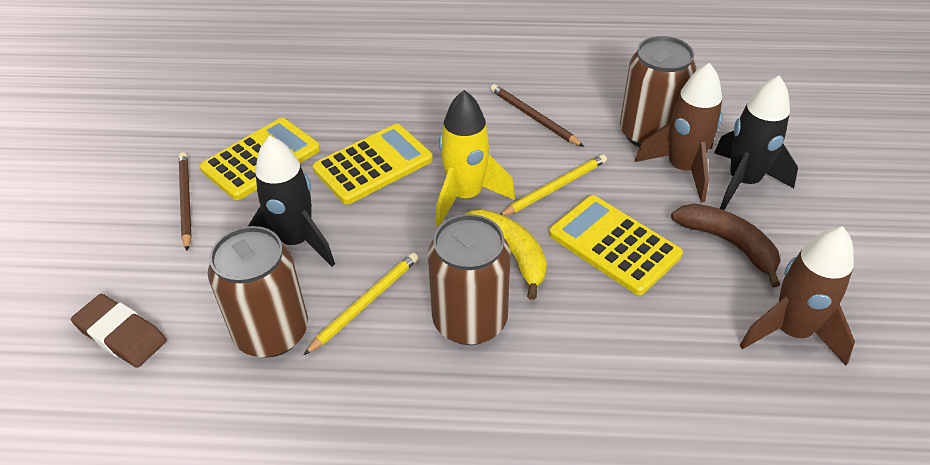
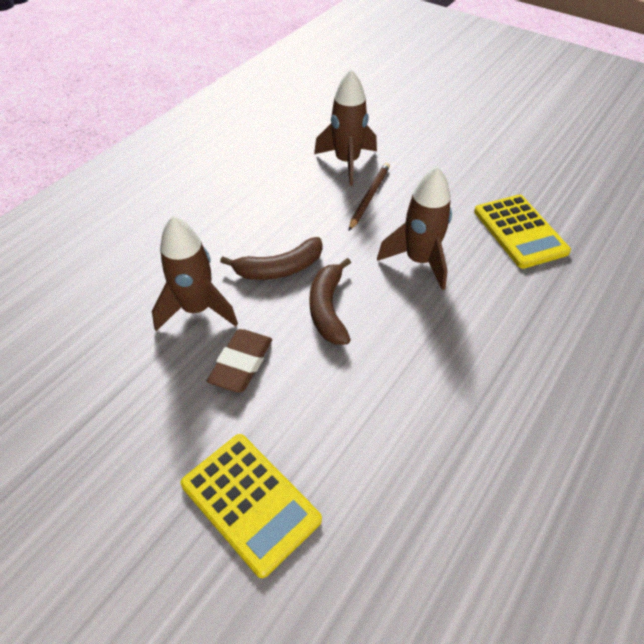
black rocket: [248,136,335,267] [714,75,798,210] = 2 -> none = 0
brown banana: [671,204,780,287] = 1 -> [220,237,322,280] [309,258,351,344] = 2
brown can: [208,226,308,358] [428,214,511,345] [620,36,696,148] = 3 -> none = 0
brown pencil: [179,152,192,251] [490,84,584,147] = 2 -> [349,163,390,231] = 1
brown rocket: [635,63,723,203] [740,226,855,365] = 2 -> [152,216,238,331] [314,69,377,186] [377,166,452,290] = 3
yellow banana: [465,209,547,300] = 1 -> none = 0
yellow calculator: [200,118,320,200] [313,124,433,204] [549,195,683,295] = 3 -> [181,434,322,578] [474,195,571,269] = 2
yellow pencil: [304,253,418,355] [500,154,607,216] = 2 -> none = 0
yellow rocket: [435,90,515,227] = 1 -> none = 0

